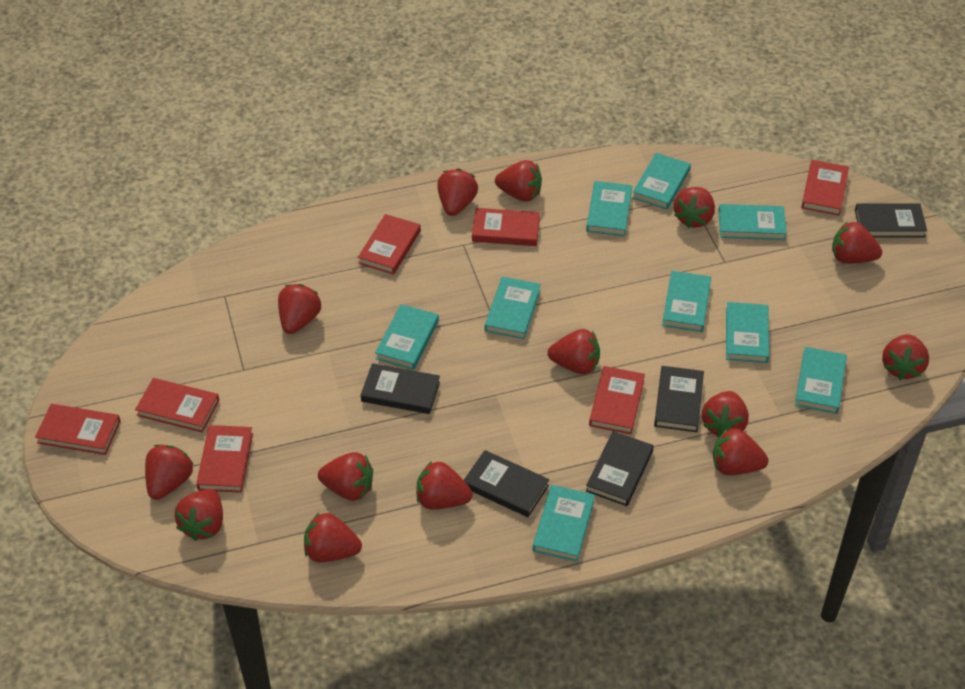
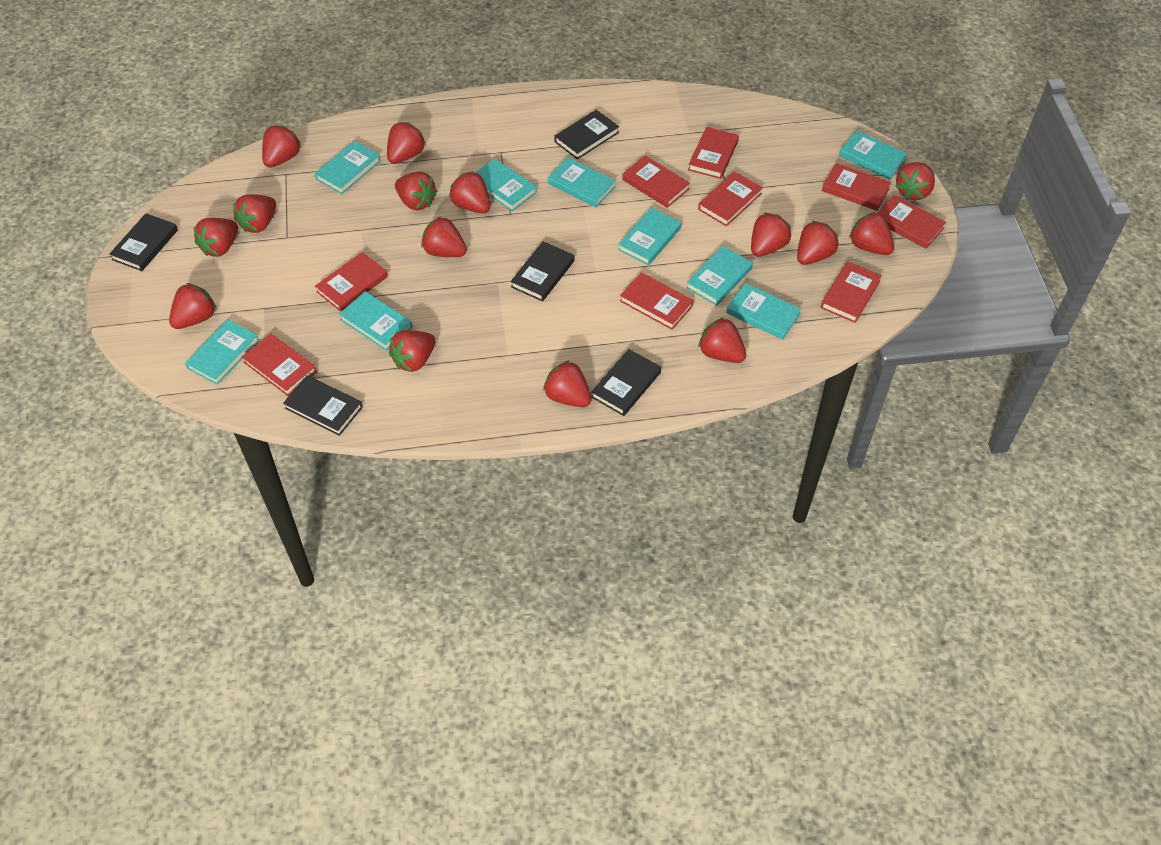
red book: [35,404,121,455] [135,378,219,432] [196,425,253,493] [358,214,421,275] [472,208,540,246] [589,366,645,434] [801,160,849,216] = 7 -> [242,333,317,396] [315,252,388,312] [620,272,694,330] [622,155,690,208] [688,127,739,179] [698,171,763,226] [821,261,882,323] [822,163,891,211] [877,195,946,249] = 9
red strawberry: [145,444,194,500] [174,489,223,541] [278,284,321,334] [304,513,362,562] [318,452,373,501] [416,461,473,510] [437,169,478,216] [495,160,542,202] [547,329,600,374] [674,187,715,228] [702,391,749,438] [713,428,768,475] [832,222,882,264] [882,334,929,380] = 14 -> [169,283,216,329] [194,218,238,257] [233,194,276,233] [262,125,301,168] [387,122,426,164] [389,330,436,372] [395,171,437,211] [421,217,467,257] [449,171,490,213] [543,361,591,407] [698,317,746,363] [751,213,791,257] [797,221,838,265] [849,212,894,255] [896,162,935,200] = 15

